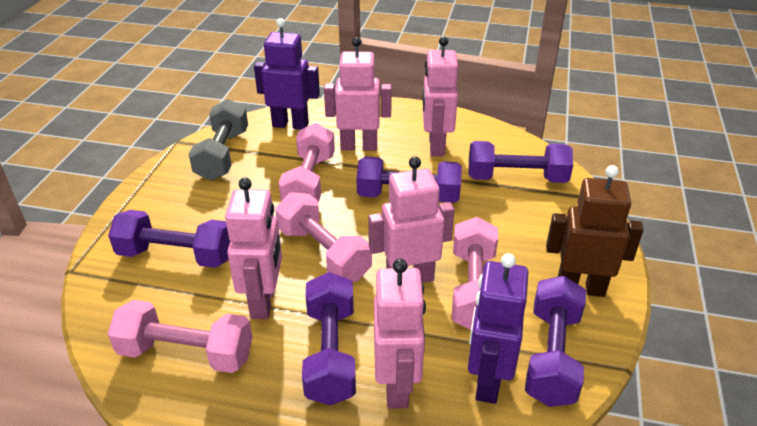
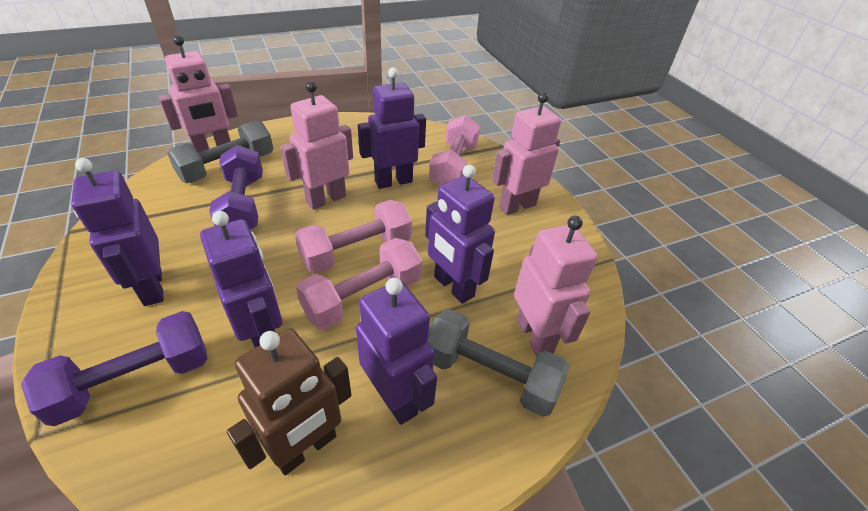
grey dumbbell: [189,99,248,181] = 1 -> [167,120,273,183] [428,309,569,417] = 2
pink dumbbell: [108,300,253,373] [275,192,372,282] [279,123,335,203] [452,217,498,330] = 4 -> [295,200,412,274] [296,238,422,330] [429,115,480,186] = 3
pink robot: [225,177,282,319] [324,37,392,151] [368,156,454,283] [374,259,426,409] [423,36,458,156] = 5 -> [159,35,238,153] [280,81,353,210] [492,92,561,215] [514,216,598,357] = 4
purple dumbbell: [108,210,230,268] [302,272,356,406] [356,156,462,203] [469,141,573,183] [525,276,586,407] = 5 -> [21,311,208,426] [209,145,263,230] = 2
purple robot: [254,18,320,130] [468,253,528,404] = 2 -> [71,158,164,306] [200,211,282,348] [356,278,437,425] [358,67,426,189] [425,165,495,304] = 5

